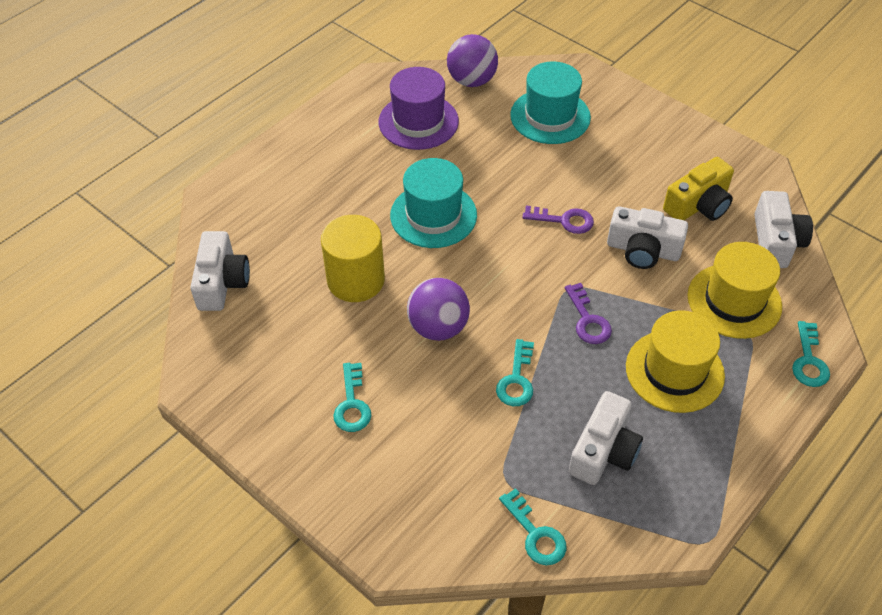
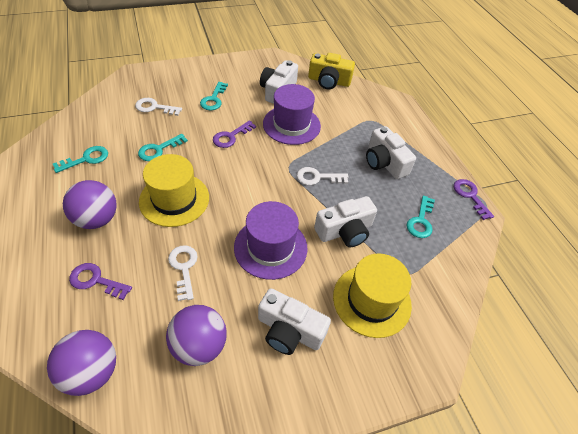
purple ball: [407,278,470,341] [447,34,498,87] = 2 -> [47,330,116,396] [63,180,117,229] [166,305,227,366] = 3
purple hat: [379,67,459,150] = 1 -> [234,201,308,280] [263,84,321,145] = 2
purple key: [522,205,594,234] [565,283,612,344] = 2 -> [69,263,132,300] [213,120,256,148] [454,179,494,220] = 3
turquoise hat: [390,158,477,248] [510,62,591,144] = 2 -> none = 0
white key: none = 0 -> [135,98,182,116] [168,245,198,301] [297,167,348,185] = 3
yellow cylinder: [321,215,385,302] = 1 -> none = 0

